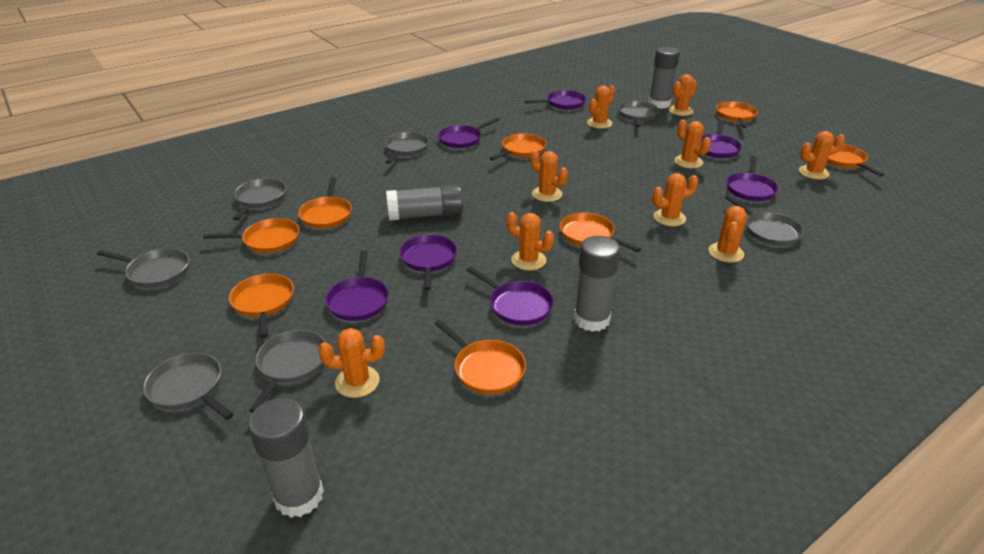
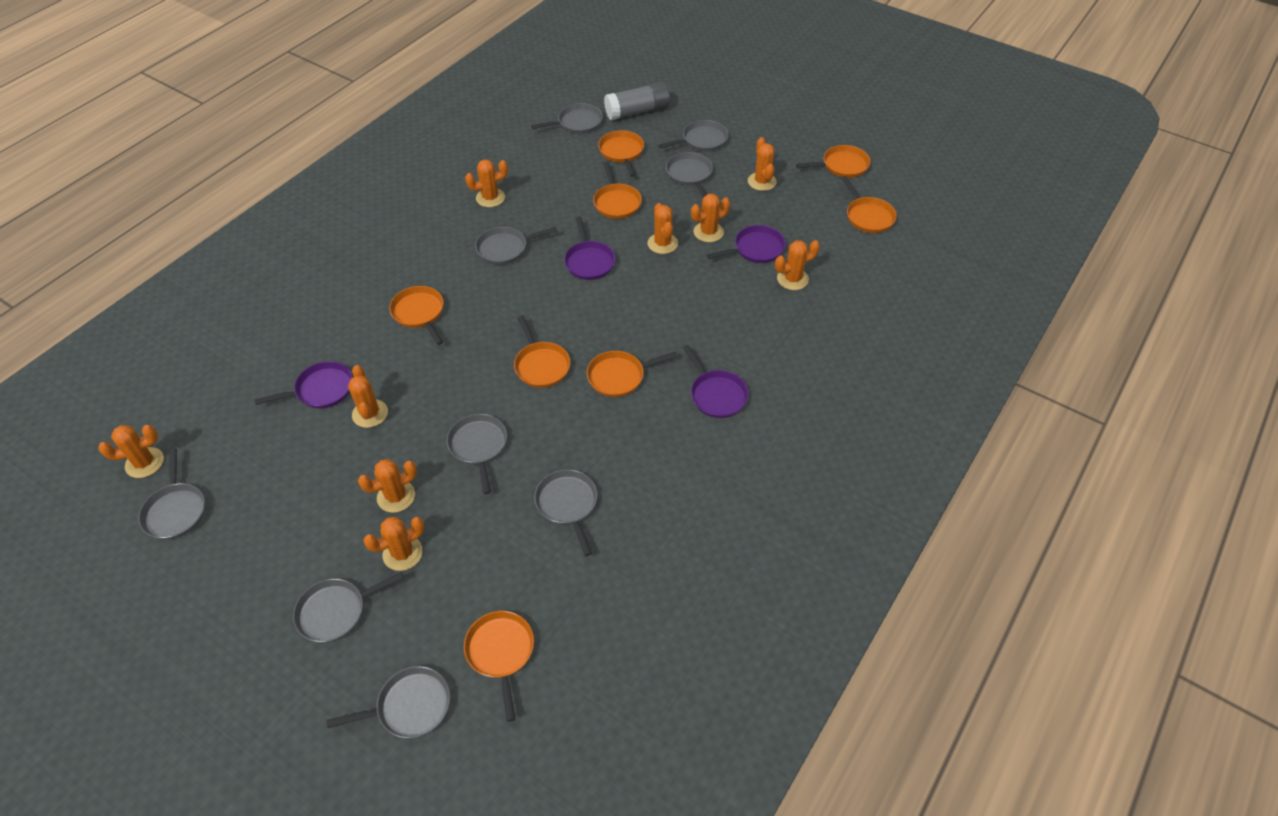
grey glue stick: [248,398,324,518] [386,185,463,221] [574,236,621,332] [649,47,680,109] = 4 -> [604,82,670,120] = 1
grey pan: [97,248,189,288] [143,353,234,420] [233,178,286,220] [249,330,326,413] [385,132,429,164] [618,101,659,127] [725,195,804,246] = 7 -> [138,449,205,540] [293,572,404,643] [327,666,450,738] [447,414,507,494] [475,227,557,265] [531,103,603,134] [534,469,598,556] [659,120,729,151] [666,152,713,198] = 9
purple pan: [325,250,389,321] [399,234,457,290] [438,118,500,148] [467,266,554,325] [525,90,586,110] [700,120,742,158] [727,156,778,201] = 7 -> [255,361,353,409] [564,217,616,280] [683,345,749,418] [707,225,786,263] = 4

